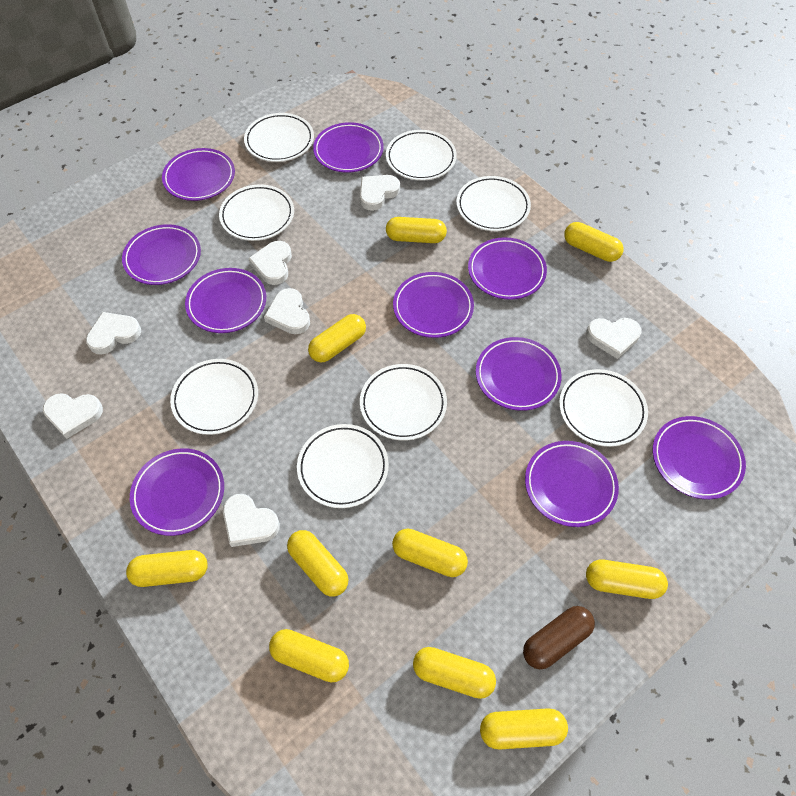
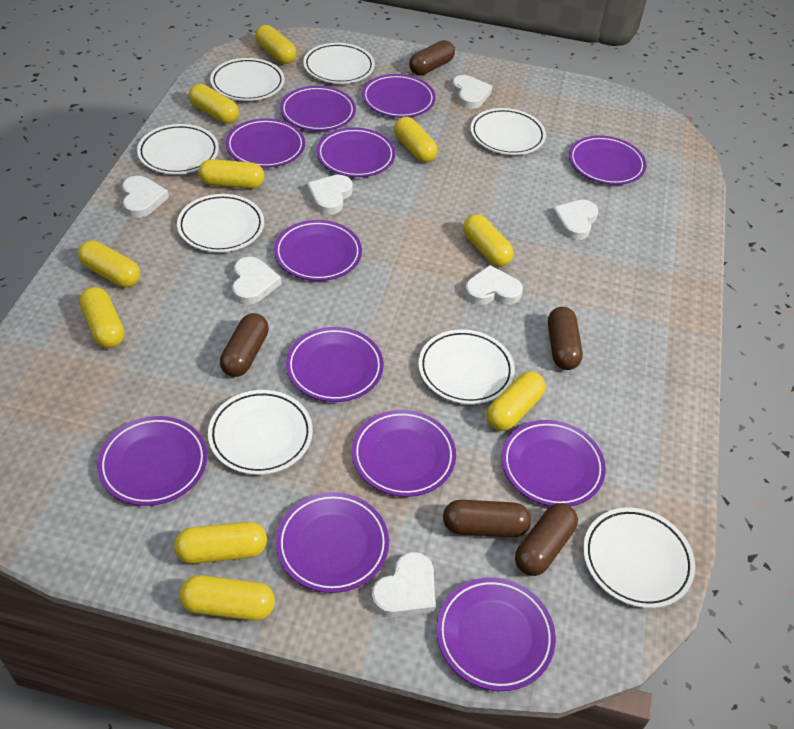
brown capsule: [523,606,595,669] = 1 -> [220,313,269,377] [409,40,455,75] [443,500,531,537] [515,503,578,576] [548,307,583,370] = 5
purple plate: [122,224,201,285] [130,448,224,536] [162,148,235,201] [185,268,266,333] [313,122,384,173] [393,272,474,338] [468,237,547,300] [476,337,562,411] [525,441,619,527] [653,416,746,499] = 10 -> [97,416,207,506] [226,118,305,168] [274,220,362,281] [276,492,389,593] [280,86,356,131] [286,327,384,402] [316,127,395,177] [352,410,456,497] [362,74,436,118] [436,577,556,691] [502,420,606,506] [569,135,647,185] = 12

